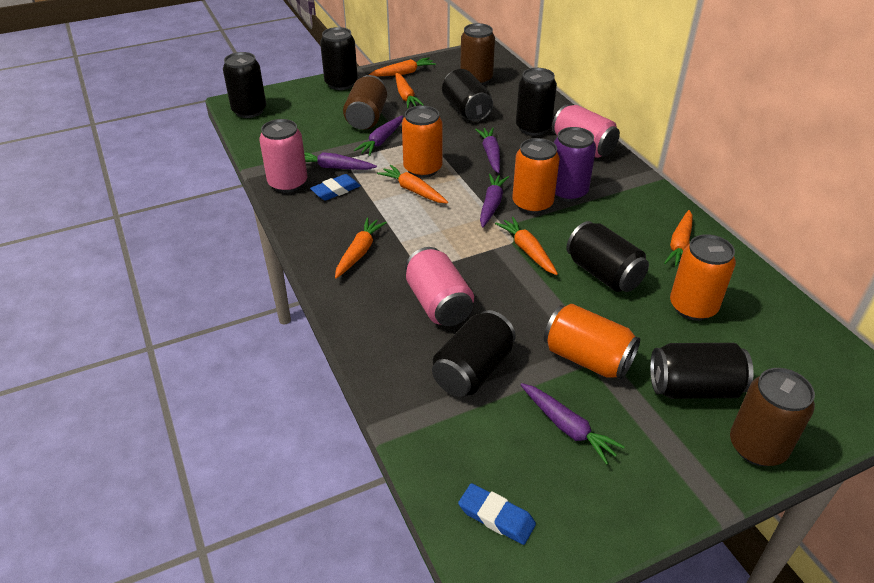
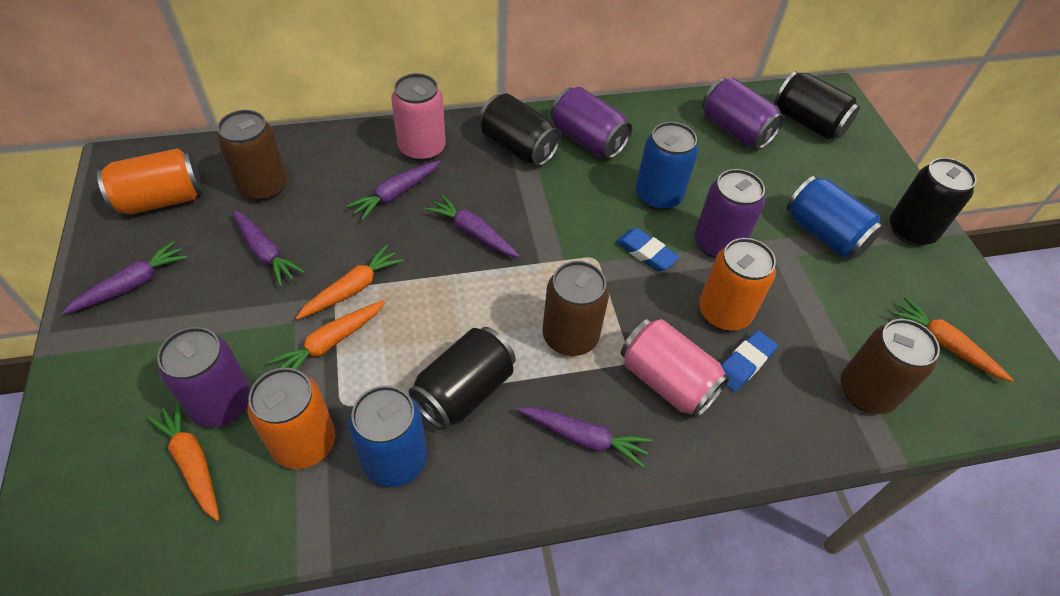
black can: [223,52,266,118] [320,27,358,90] [432,310,516,397] [442,69,493,122] [516,68,557,136] [566,221,649,292] [650,343,753,399] = 7 -> [409,327,516,430] [479,93,561,166] [774,71,860,139] [890,158,977,246] = 4
blue can: none = 0 -> [348,386,427,487] [635,122,698,210] [786,176,884,258] = 3
orange can: [402,105,443,178] [512,138,560,214] [544,304,640,379] [670,234,736,321] = 4 -> [97,148,203,215] [247,368,335,469] [699,238,776,331] = 3
orange carrot: [335,217,387,278] [369,57,436,77] [377,165,448,204] [395,73,424,109] [495,217,558,275] [664,210,693,267] = 6 -> [147,402,219,521] [269,300,385,369] [296,245,404,320] [892,297,1013,382] = 4
pink can: [259,119,307,193] [405,247,474,326] [552,104,620,158] = 3 -> [391,73,446,162] [621,318,730,418] = 2
purple can: [554,127,596,202] = 1 -> [157,327,251,428] [551,87,632,159] [694,169,765,259] [702,77,785,149] = 4

